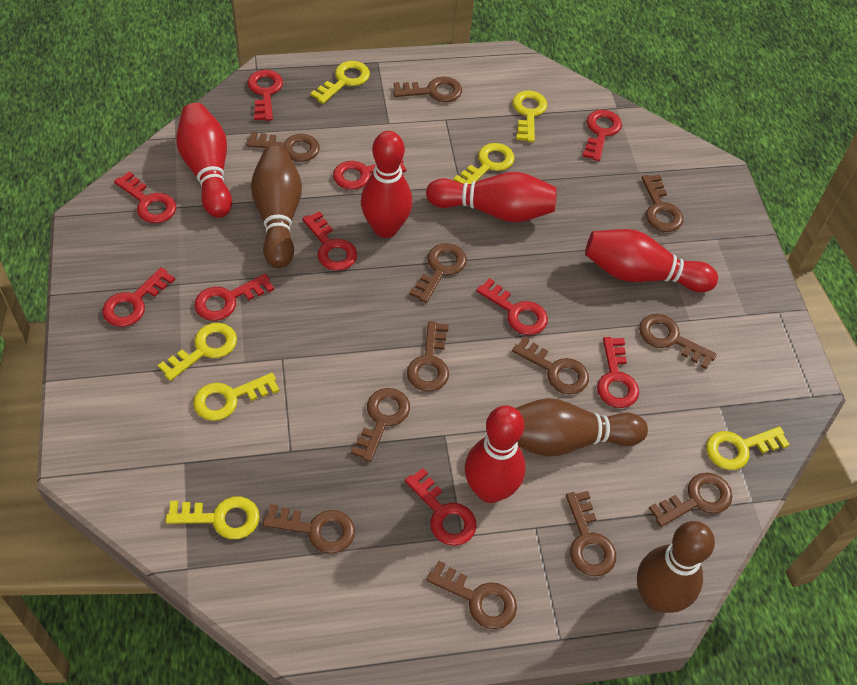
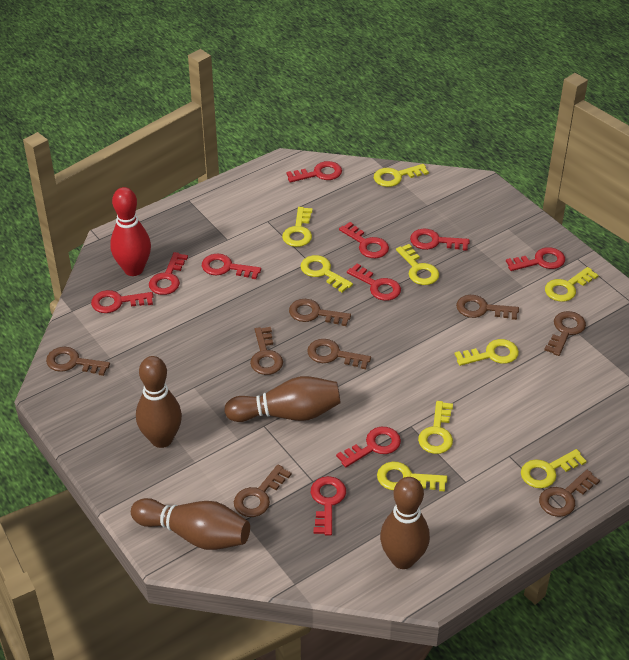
brown bowling pin: [251,146,302,268] [515,398,648,456] [637,521,715,613] = 3 -> [131,498,250,550] [136,356,182,448] [224,376,341,422] [380,477,430,569] = 4
brown key: [246,131,320,162] [263,504,355,554] [351,388,410,462] [393,76,462,102] [407,321,449,392] [409,243,467,303] [426,560,517,629] [512,337,589,395] [566,491,616,576] [639,314,717,369] [641,175,683,232] [649,473,732,527] = 12 -> [46,347,110,376] [234,465,291,517] [250,327,283,375] [289,299,351,326] [307,339,371,369] [456,295,519,320] [539,470,600,517] [544,311,586,356] = 8
red bowling pin: [176,103,232,218] [361,131,412,238] [426,172,557,222] [465,405,526,503] [585,229,718,292] = 5 -> [110,187,151,276] = 1
yellow key: [158,323,237,381] [166,497,260,539] [193,373,279,421] [310,61,370,104] [454,143,515,184] [512,91,547,142] [706,427,790,470] = 7 -> [282,207,313,247] [300,255,353,292] [374,164,429,187] [377,462,447,491] [396,244,439,285] [418,401,453,454] [455,339,519,366] [521,449,586,488] [545,267,599,302] = 9

